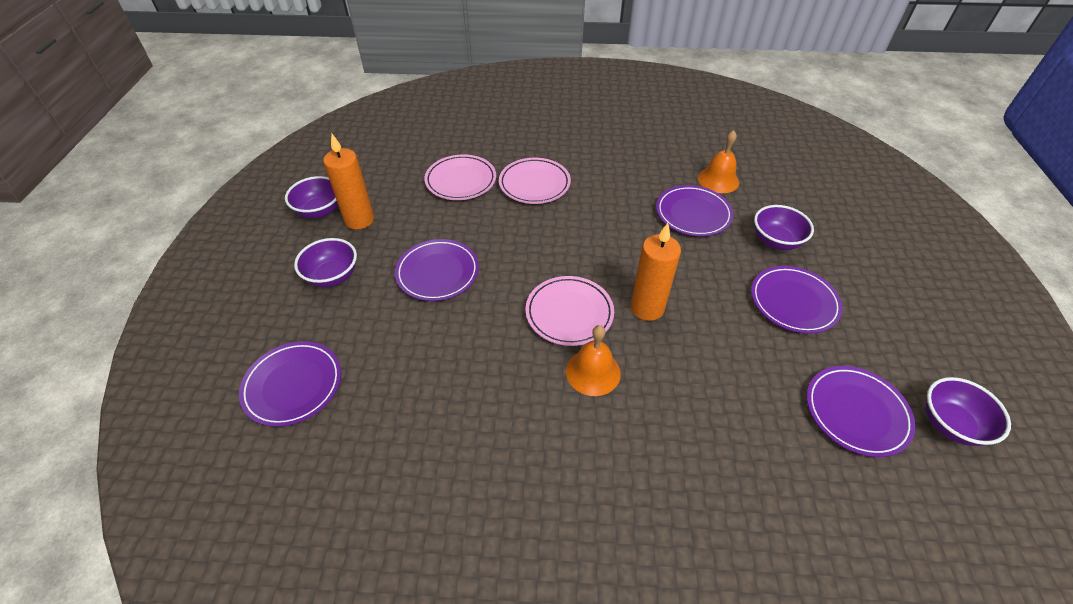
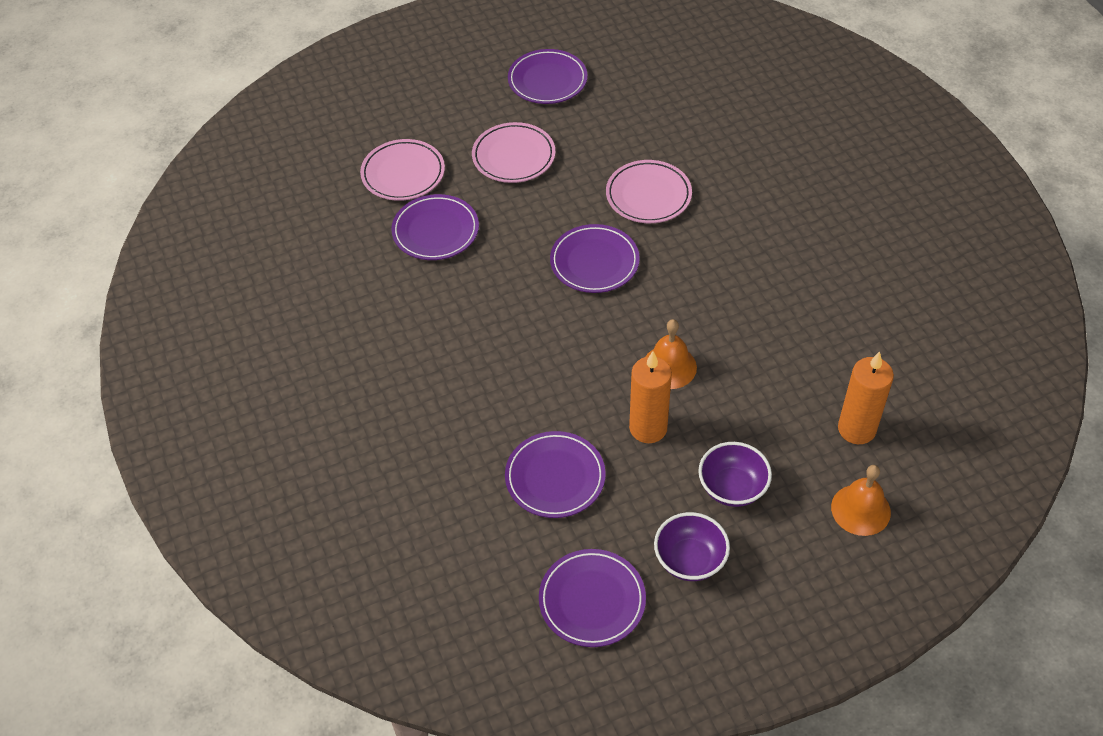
purple bowl: [285,176,338,218] [294,238,357,287] [754,205,814,250] [925,377,1011,446] = 4 -> [654,512,730,581] [698,442,772,507] = 2

